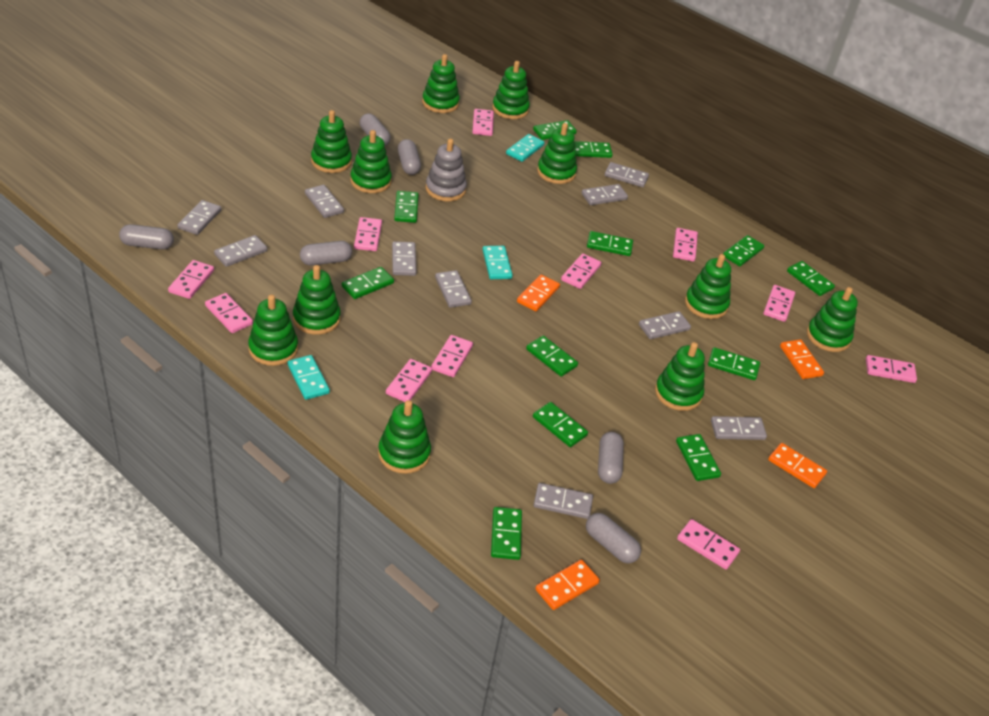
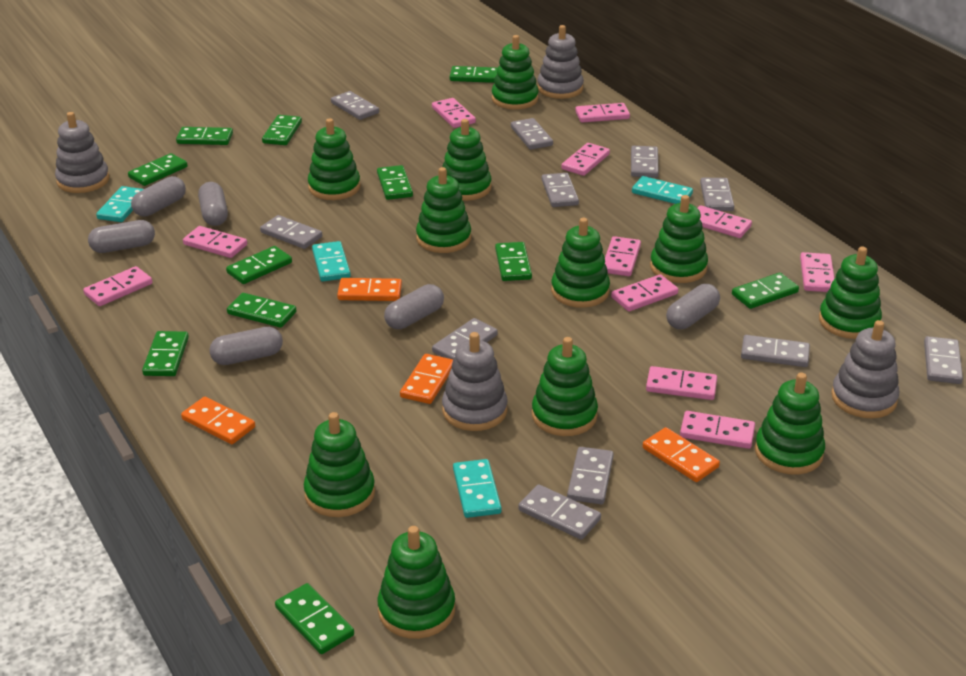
green domino: [342,267,394,299] [394,191,419,223] [491,507,522,560] [526,335,578,377] [533,120,577,140] [533,402,588,447] [574,141,613,158] [587,231,633,256] [676,434,721,481] [708,347,760,380] [723,235,764,266] [787,261,835,296] = 12 -> [128,153,188,186] [142,331,189,376] [176,127,233,145] [226,246,292,284] [227,293,297,328] [262,115,302,145] [275,583,354,654] [377,165,413,200] [450,66,497,83] [495,242,532,281] [732,272,799,309] = 11
grey domino: [177,200,222,235] [214,235,267,267] [305,185,344,218] [392,241,417,276] [435,270,472,308] [534,483,593,519] [582,184,628,205] [605,162,649,187] [639,311,691,339] [711,416,767,440] = 10 -> [260,215,322,249] [331,91,379,120] [432,318,498,359] [511,118,553,150] [518,484,601,540] [542,173,579,207] [567,447,614,504] [631,146,659,178] [700,178,734,211] [741,335,810,367] [924,336,963,384] = 11
grey stacking toy: [426,139,467,201] = 1 -> [55,112,109,193] [442,332,508,431] [537,25,584,99] [831,320,899,418] = 4
turquoise domino: [288,355,330,400] [483,246,513,279] [506,134,545,162] = 3 -> [96,186,144,222] [312,241,351,281] [453,459,502,518] [632,176,693,204] = 4

